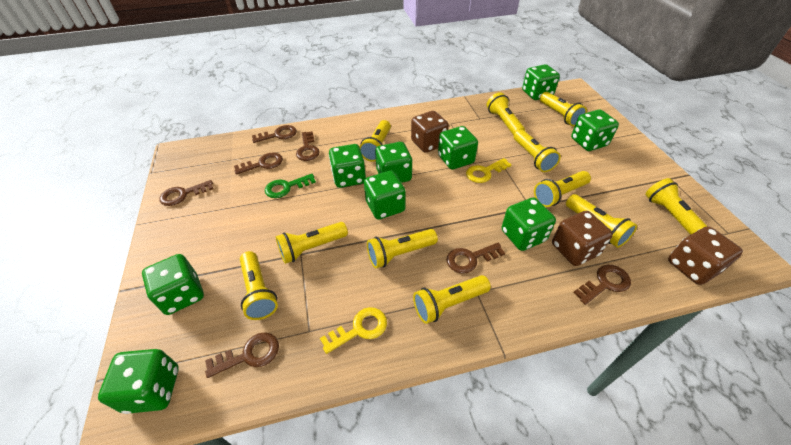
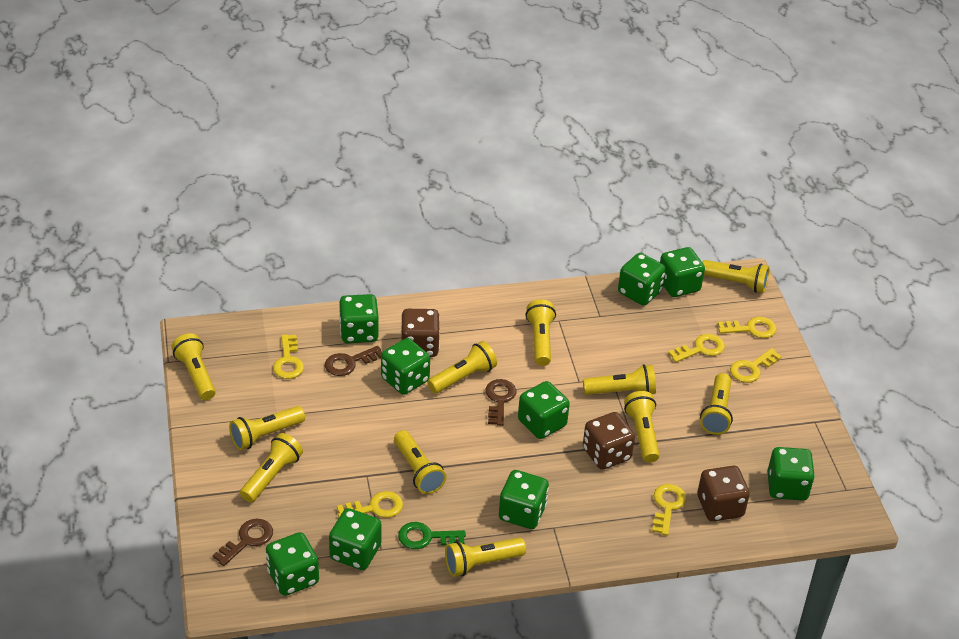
brown key: [160,180,214,206] [205,332,279,378] [234,152,283,175] [252,125,297,143] [296,131,320,161] [447,243,505,274] [573,265,631,305] = 7 -> [213,519,273,566] [325,346,382,376] [486,379,516,426] = 3
yellow key: [320,307,387,354] [466,158,512,183] = 2 -> [273,334,304,379] [337,491,403,518] [652,484,687,536] [668,334,725,362] [718,317,777,338] [730,348,782,383] = 6

